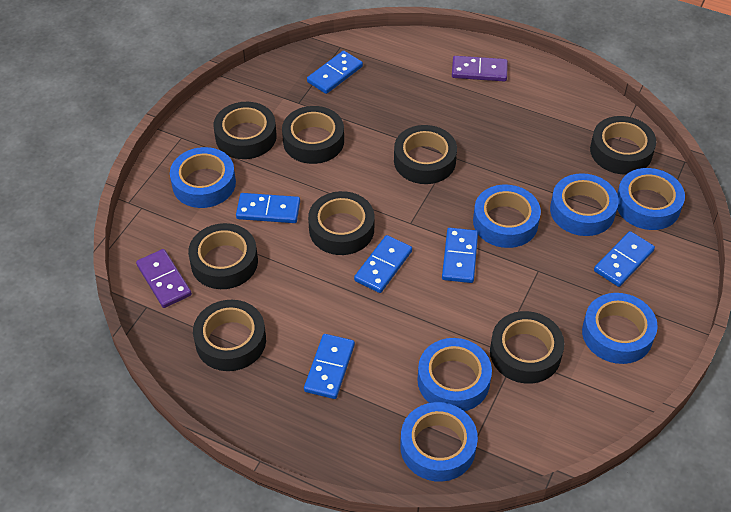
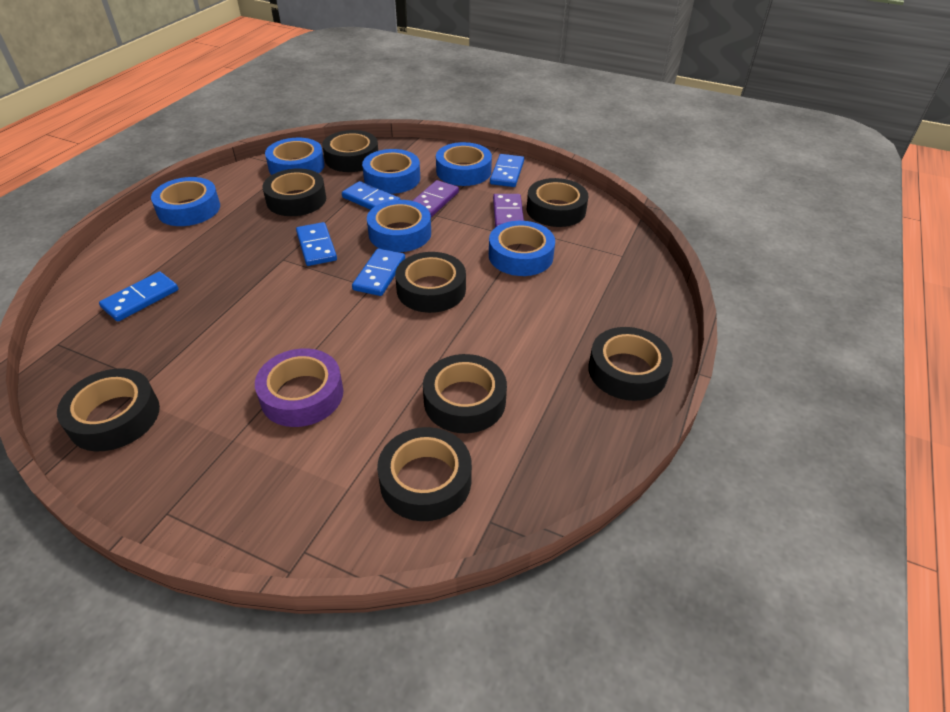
blue domino: [236,193,300,223] [304,334,355,399] [307,51,363,94] [354,235,412,293] [442,228,478,283] [594,231,655,287] = 6 -> [99,272,178,322] [296,222,337,266] [342,181,400,210] [352,248,405,296] [490,154,524,187] = 5
blue tape: [170,147,236,208] [400,402,478,482] [417,338,492,411] [473,185,541,248] [550,173,619,236] [582,293,658,364] [617,168,685,230] = 7 -> [151,177,220,226] [265,137,325,175] [362,149,420,194] [367,200,431,252] [436,142,492,186] [489,221,555,276] = 6
purple tape: none = 0 -> [255,348,343,427] = 1

